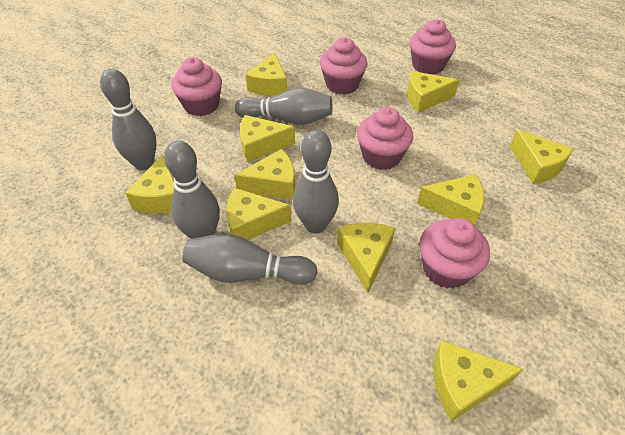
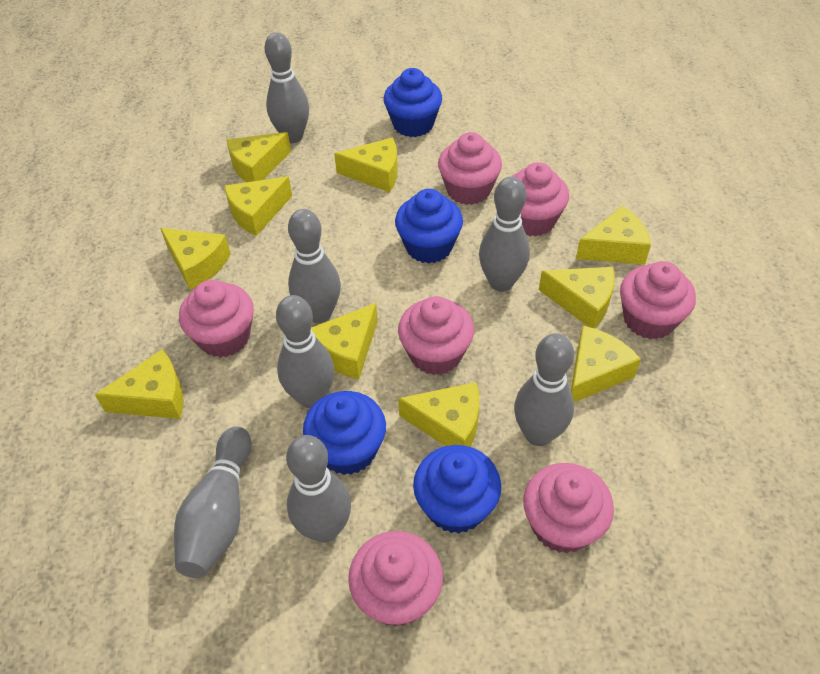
blue cupcake: none = 0 -> [303,391,386,475] [383,68,442,137] [395,189,463,264] [413,445,501,534] = 4
grey bowling pin: [100,69,157,170] [164,141,220,239] [183,234,317,285] [235,87,332,125] [293,130,339,234] = 5 -> [174,427,252,578] [265,32,309,143] [276,295,334,408] [286,435,351,542] [288,209,341,323] [479,176,530,292] [514,333,574,446] = 7
pink cupcake: [171,57,222,116] [320,37,367,95] [357,107,413,170] [410,19,456,75] [419,218,490,289] = 5 -> [179,280,254,357] [348,531,443,627] [398,296,474,375] [438,132,502,205] [512,162,569,236] [523,463,614,553] [620,261,696,339] = 7

